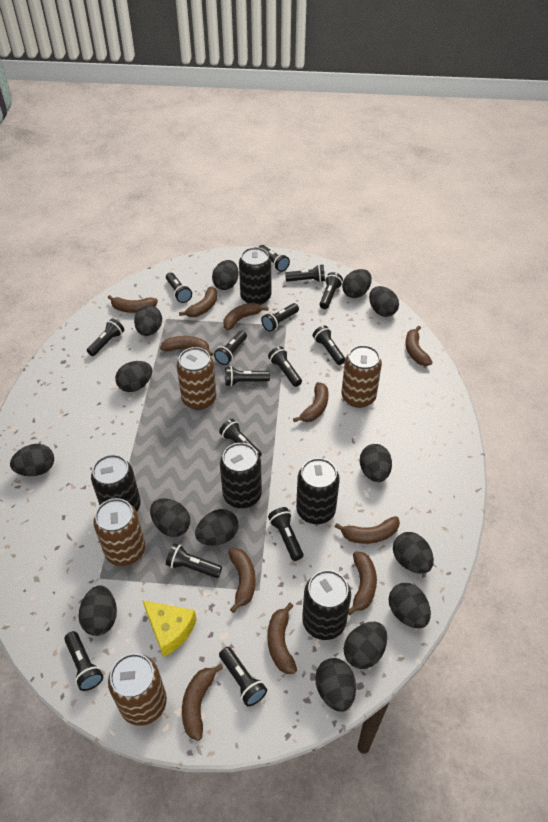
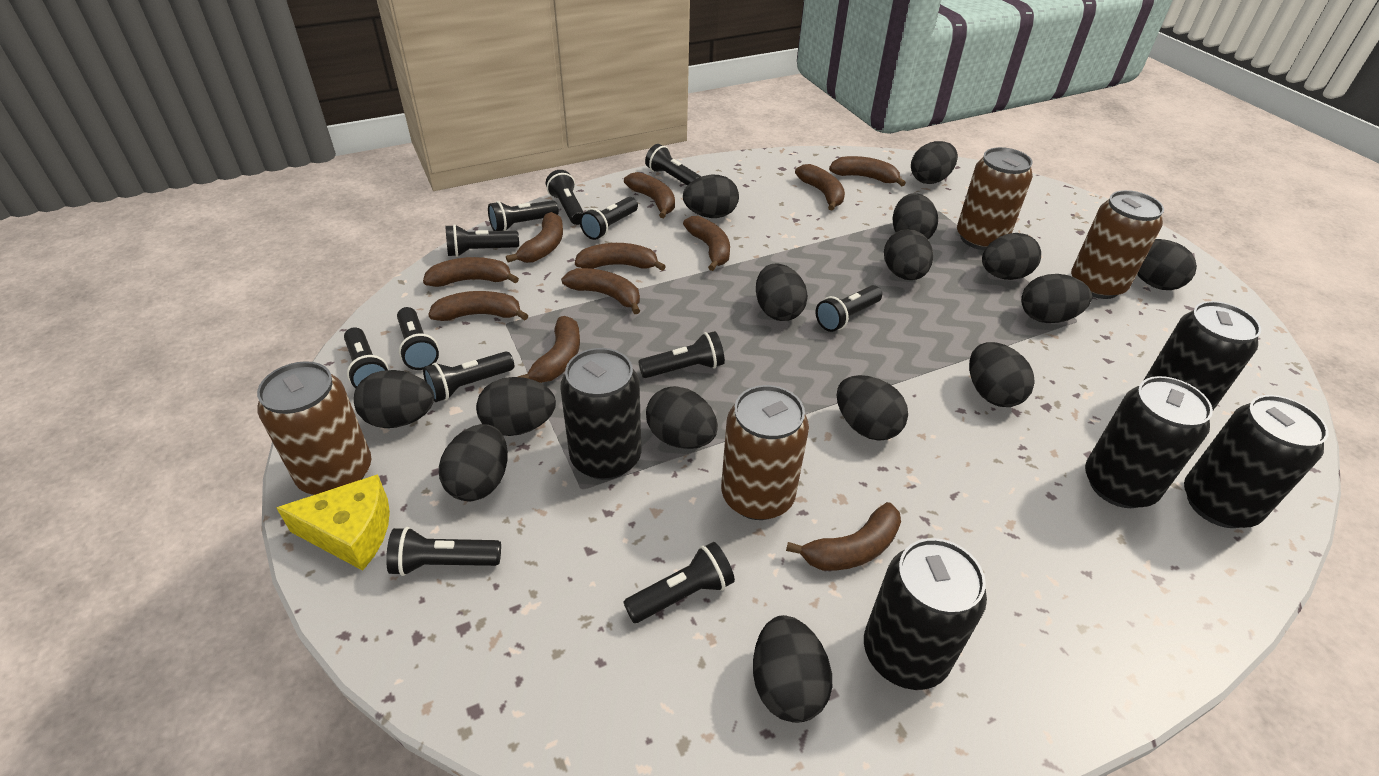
black egg: [10,444,54,476] [79,586,117,636] [115,361,152,392] [134,305,162,336] [150,498,190,537] [195,509,239,546] [212,260,239,290] [315,658,356,712] [342,269,372,298] [344,622,387,669] [360,444,392,482] [369,286,399,317] [389,583,431,628] [393,532,434,574] = 14 -> [354,370,434,428] [439,424,508,501] [476,377,556,436] [646,386,718,449] [683,175,739,218] [753,615,832,723] [756,264,808,321] [837,375,908,441] [884,229,933,280] [893,193,938,239] [911,141,958,184] [969,342,1035,407] [982,233,1041,280] [1021,274,1092,323] [1137,239,1197,290] = 15
black flashlight: [64,631,103,691] [87,318,124,356] [166,272,192,303] [166,543,222,578] [214,331,247,365] [219,419,262,457] [219,647,267,706] [225,366,270,386] [259,245,290,272] [261,303,299,332] [268,346,302,387] [268,507,303,561] [285,264,325,282] [313,325,345,365] [319,272,343,309] = 15 -> [344,327,389,389] [386,527,501,576] [397,307,439,370] [423,351,514,402] [445,224,519,257] [488,200,559,231] [546,170,584,225] [580,197,638,240] [624,542,735,623] [638,331,725,378] [645,144,701,186] [815,285,882,332] = 12

